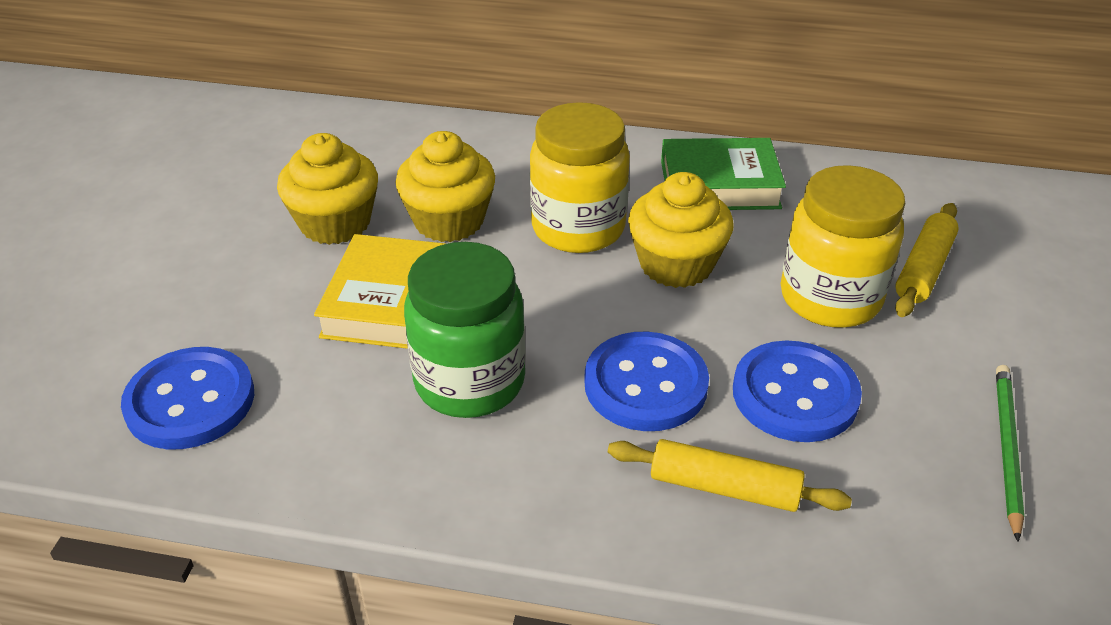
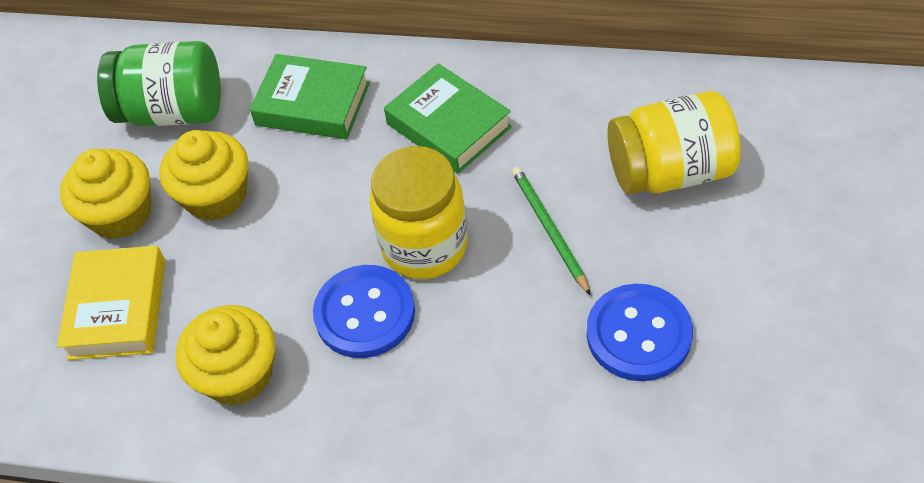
blue button: [121,347,254,450] [584,332,709,431] [733,341,862,442] = 3 -> [313,265,415,358] [587,284,693,381] = 2
green book: [661,138,786,210] = 1 -> [250,54,370,139] [384,63,512,174] = 2
yellow rolling pin: [608,439,852,512] [895,203,959,317] = 2 -> none = 0

